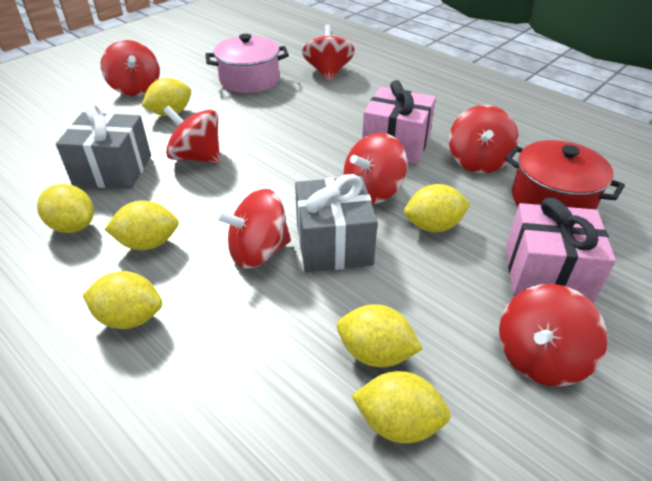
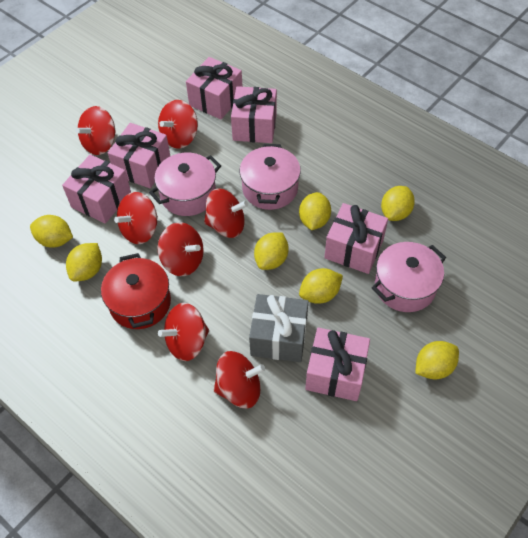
grey gift: [56,104,151,189] [295,174,378,272] = 2 -> [249,294,309,362] = 1
pink gift: [362,80,436,164] [506,198,616,304] = 2 -> [62,154,131,224] [108,123,170,188] [186,57,243,119] [231,86,277,143] [305,327,370,401] [324,203,388,274] = 6
pink pot: [205,34,289,93] = 1 -> [149,153,221,216] [240,144,301,210] [372,242,446,312] = 3

